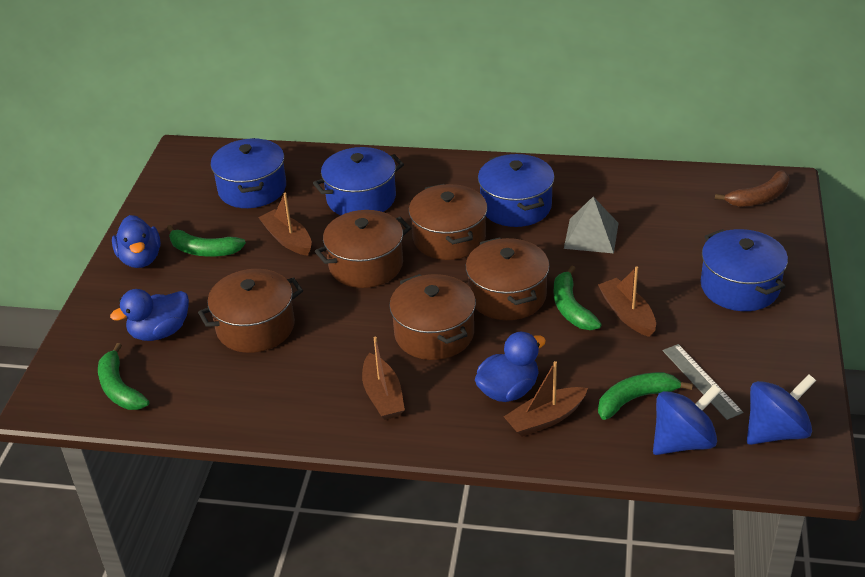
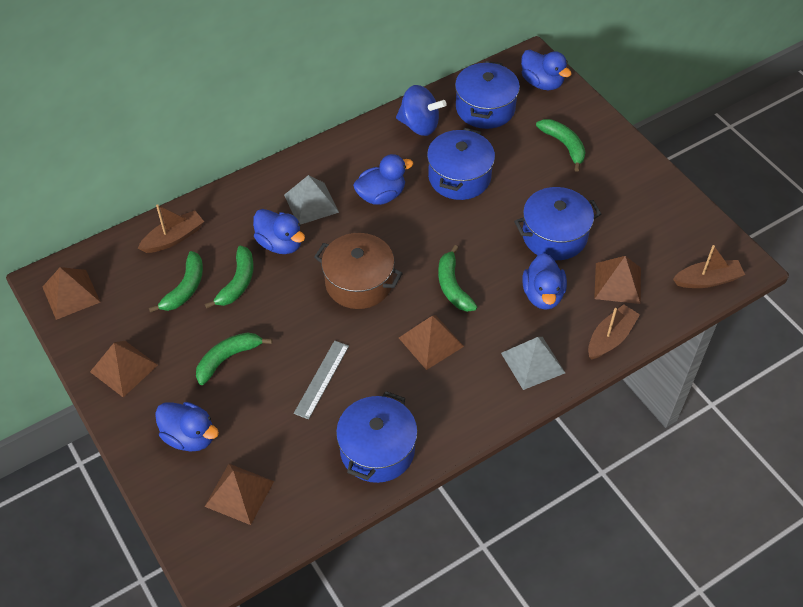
blue duck: [110,289,189,341] [112,215,161,268] [475,332,546,402] = 3 -> [155,402,219,452] [253,209,305,254] [353,154,413,205] [521,50,572,90] [523,253,567,310] = 5
blue spinning top: [653,384,721,455] [747,374,816,445] = 2 -> [396,85,447,136] = 1
brown banana: [715,170,790,207] = 1 -> none = 0
brown boat: [258,193,312,256] [362,337,405,420] [504,361,588,437] [598,266,656,337] = 4 -> [138,204,204,253] [588,304,640,359] [673,245,745,288] = 3
brown pot: [198,269,303,353] [315,210,411,288] [389,274,476,360] [409,184,487,260] [466,237,549,320] = 5 -> [314,233,403,309] = 1
brown pyramid: none = 0 -> [42,267,100,320] [90,341,158,397] [204,464,274,525] [399,315,464,370] [594,256,641,304] = 5
green banana: [98,343,149,410] [167,225,246,257] [554,265,602,330] [598,372,693,420] = 4 -> [149,251,203,313] [196,332,272,385] [205,246,254,308] [438,245,477,312] [536,119,586,172] = 5
grey pyramid: [564,197,619,253] = 1 -> [284,175,339,224] [501,337,565,390] = 2

